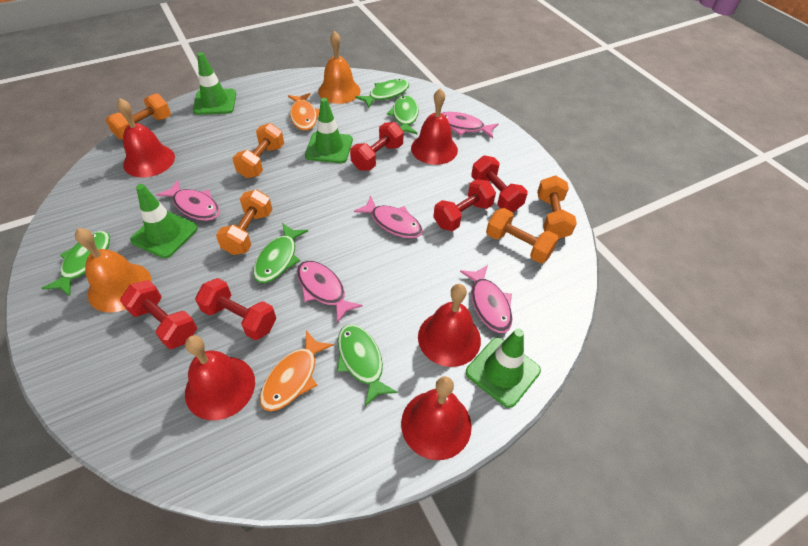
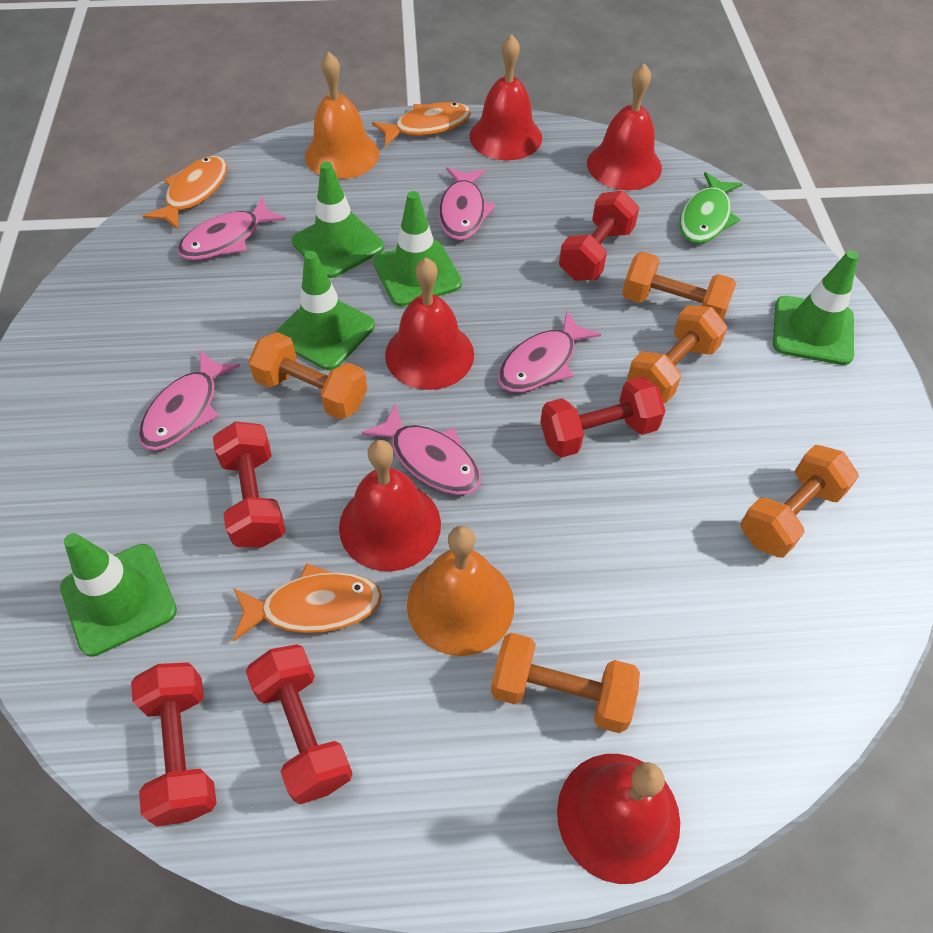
green fish: [41,231,110,296] [253,223,308,283] [337,324,398,406] [355,79,409,108] [387,95,419,135] = 5 -> [679,172,743,244] = 1
green traffic cone: [130,184,198,258] [193,52,236,115] [305,98,353,163] [466,329,541,408] = 4 -> [60,533,177,657] [275,251,375,370] [292,162,384,278] [373,191,462,307] [773,250,859,365] = 5
orange fish: [260,330,334,411] [288,93,320,131] = 2 -> [143,156,227,230] [233,563,382,642] [372,102,471,146] = 3

